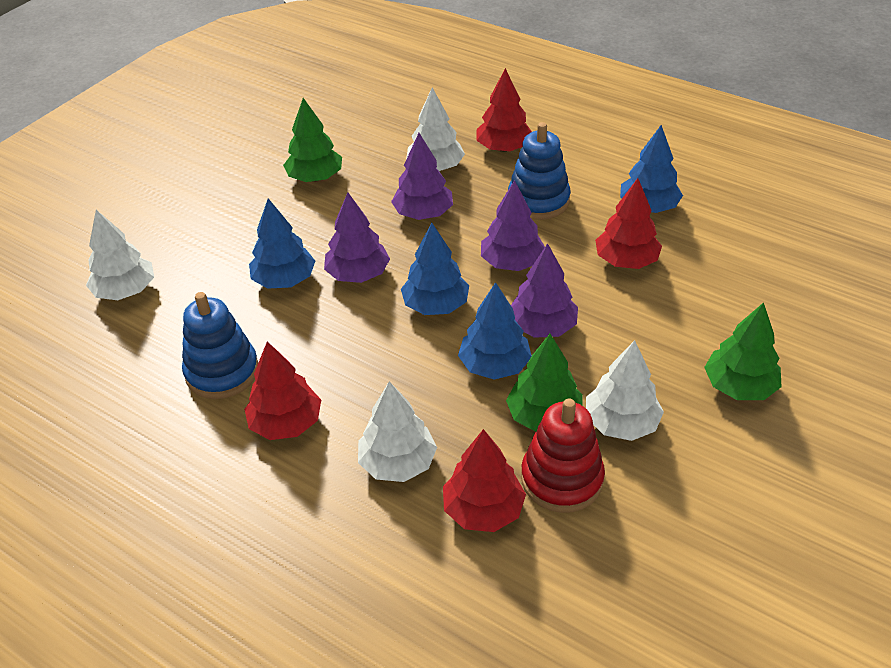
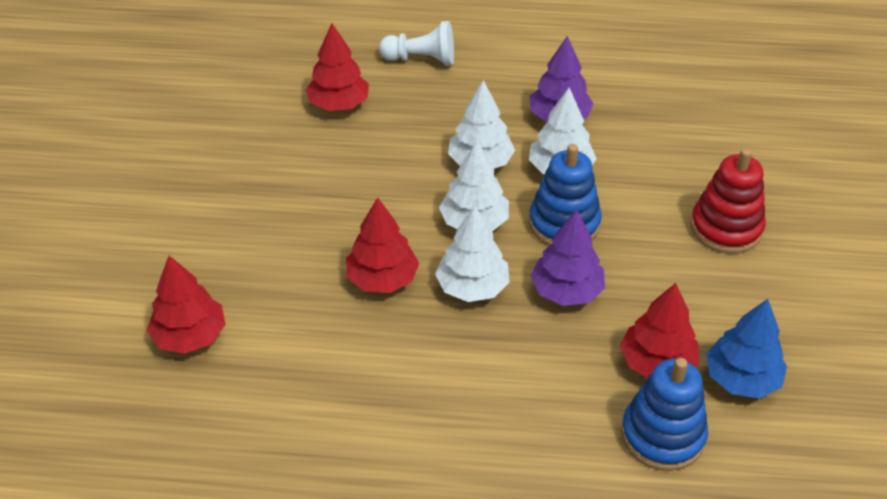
blue tree: [249,198,315,289] [401,223,469,315] [458,282,532,380] [620,125,683,213] = 4 -> [706,299,787,398] = 1
green tree: [283,98,342,182] [506,334,583,432] [704,302,782,400] = 3 -> none = 0
purple tree: [324,192,390,283] [391,133,453,220] [481,180,545,271] [511,243,578,338] = 4 -> [529,36,594,122] [531,210,605,306] = 2
white pawn: none = 0 -> [379,21,454,65] = 1

